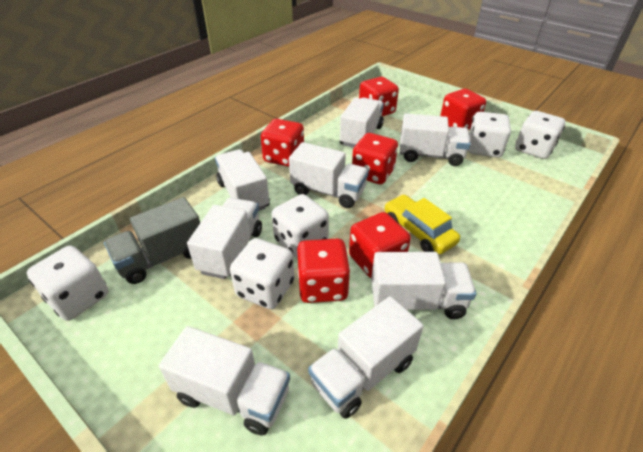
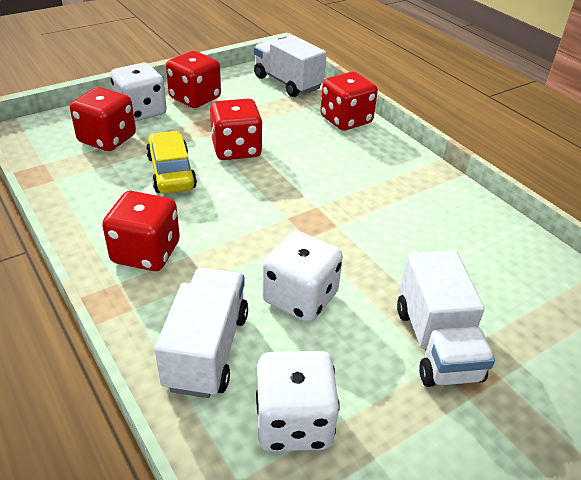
grey truck: [104,197,200,284] = 1 -> none = 0
red dice: [261,119,304,167] [297,239,350,303] [349,212,411,278] [352,133,398,184] [359,77,399,116] [440,89,486,130] = 6 -> [70,87,136,151] [102,191,180,271] [166,51,221,108] [210,99,263,160] [320,72,378,131] = 5
white dice: [27,245,109,321] [230,238,294,309] [272,194,329,259] [469,112,511,158] [515,111,565,159] = 5 -> [110,63,167,121] [256,351,340,452] [262,231,343,322] = 3
white truck: [159,326,290,436] [187,198,262,279] [215,149,270,211] [289,142,369,208] [308,296,423,419] [340,98,384,148] [371,252,476,319] [399,113,471,166] = 8 -> [155,268,248,398] [254,35,326,97] [397,250,495,387] = 3

